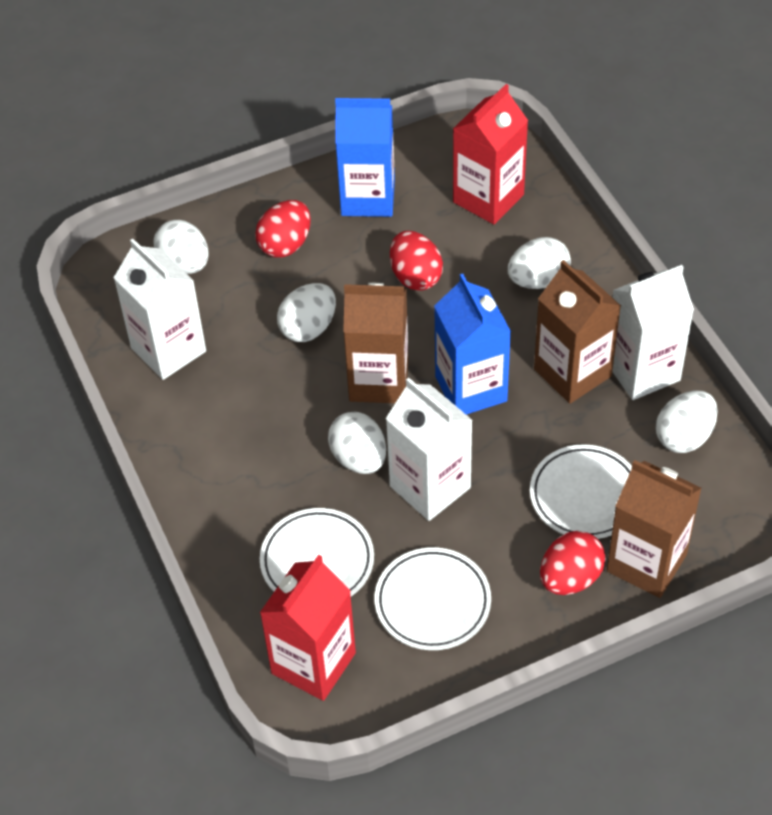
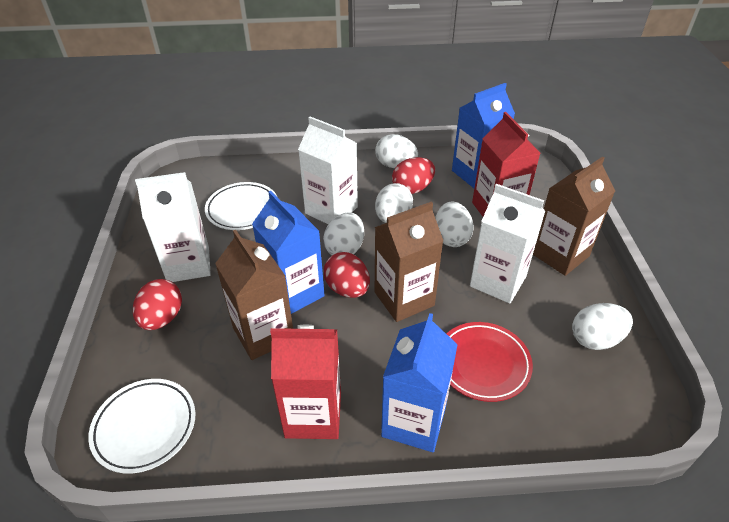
blue carton: [335,98,395,217] [434,274,511,415] = 2 -> [252,191,325,314] [381,313,458,452] [452,83,515,188] = 3
red plate: none = 0 -> [447,322,533,402] = 1
white plate: [260,508,374,596] [375,547,491,650] [530,444,632,539] = 3 -> [88,379,195,474] [205,182,277,230] = 2

